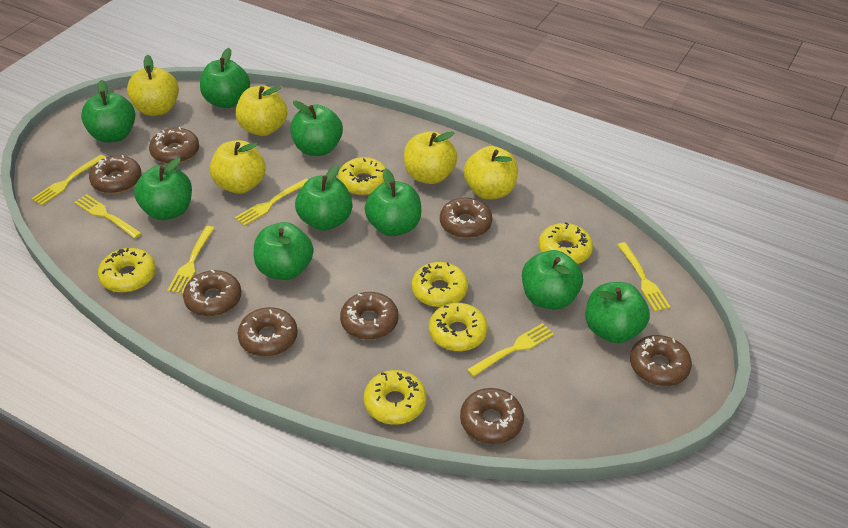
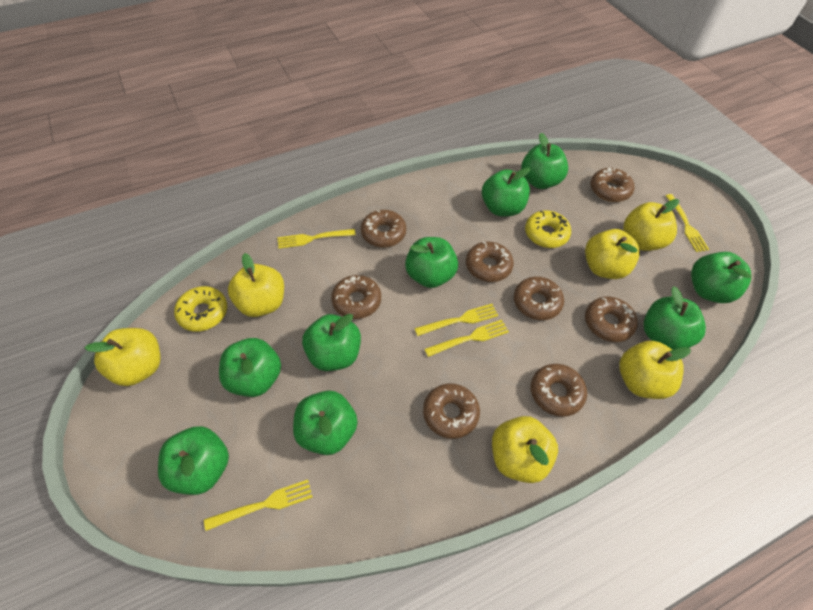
yellow apple: [127,55,179,116] [210,140,266,194] [236,86,287,136] [404,131,457,184] [464,146,518,199] = 5 -> [85,328,160,386] [228,253,284,317] [492,416,558,483] [585,229,640,279] [619,341,691,399] [623,199,679,251] = 6
yellow donut: [98,248,156,293] [338,157,387,195] [364,370,426,425] [412,262,468,307] [429,303,488,351] [538,222,593,264] = 6 -> [174,286,227,332] [525,211,571,248] = 2
yellow fork: [31,155,106,206] [74,194,142,239] [167,226,214,294] [235,178,308,226] [467,323,554,377] [618,242,671,312] = 6 -> [204,480,313,531] [277,229,356,249] [414,304,498,336] [425,320,509,357] [666,194,709,252] = 5

